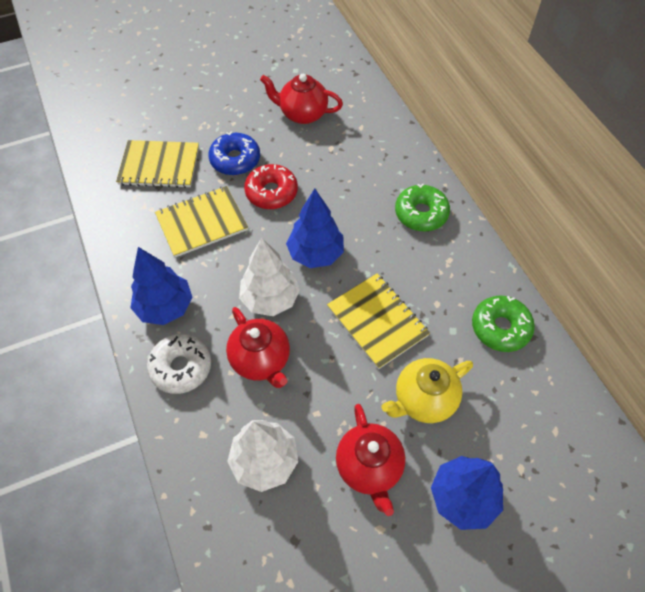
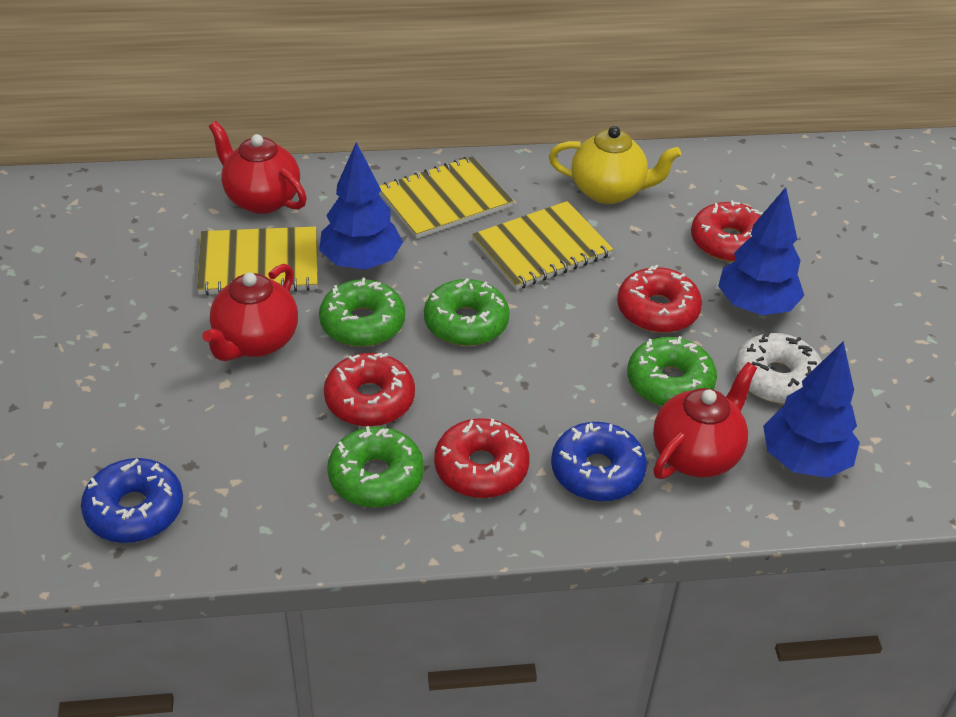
blue donut: [208,131,260,175] = 1 -> [81,458,183,543] [551,422,647,501] = 2
green donut: [395,184,450,231] [472,295,535,352] = 2 -> [319,278,405,347] [327,426,424,507] [424,278,510,346] [627,336,717,406] = 4
red donut: [244,164,298,209] = 1 -> [324,353,415,427] [434,418,529,498] [617,265,702,333] [691,200,763,262] = 4
white tree: [227,420,298,492] [239,237,300,316] = 2 -> none = 0

